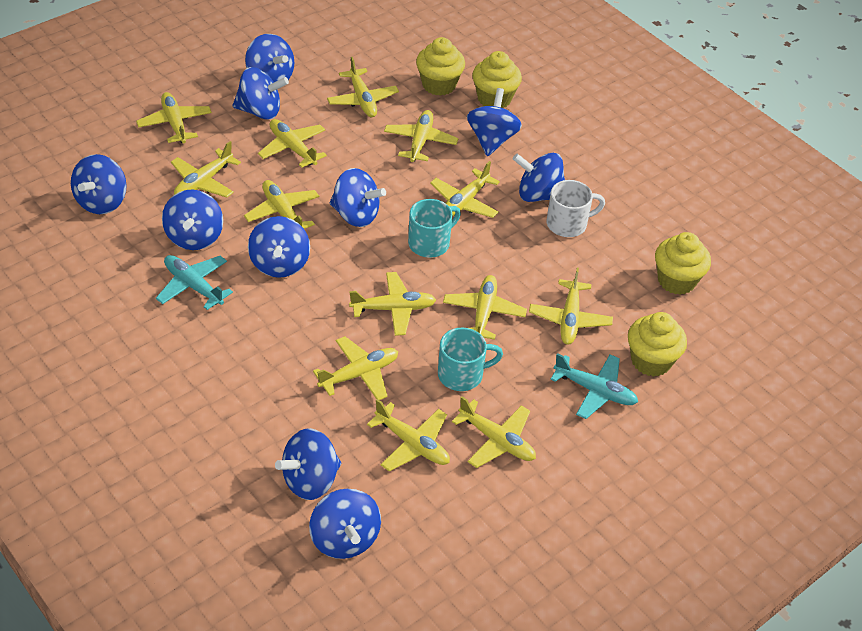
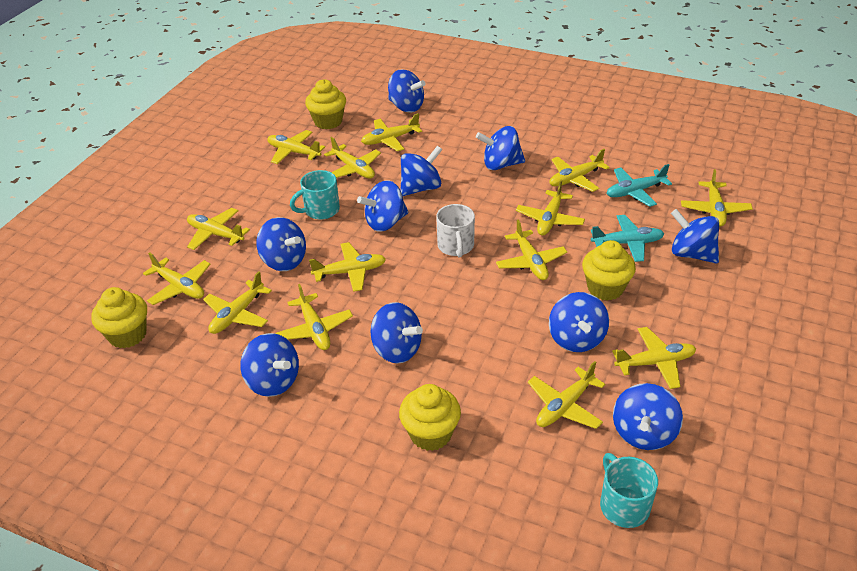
yellow plane: [136,92,212,143] [171,141,241,197] [244,180,319,229] [258,119,327,168] [313,336,398,400] [327,57,399,117] [349,272,436,336] [367,399,450,471] [384,110,458,162] [430,161,500,218] [443,275,527,340] [452,396,536,468] [529,268,613,345] = 13 -> [143,252,211,305] [187,208,250,250] [203,271,272,334] [267,130,325,164] [275,284,353,350] [309,242,386,292] [324,137,381,179] [361,113,422,151] [496,219,567,280] [516,180,585,236] [528,361,605,429] [549,149,610,192] [612,327,696,389] [681,169,753,226] = 14

